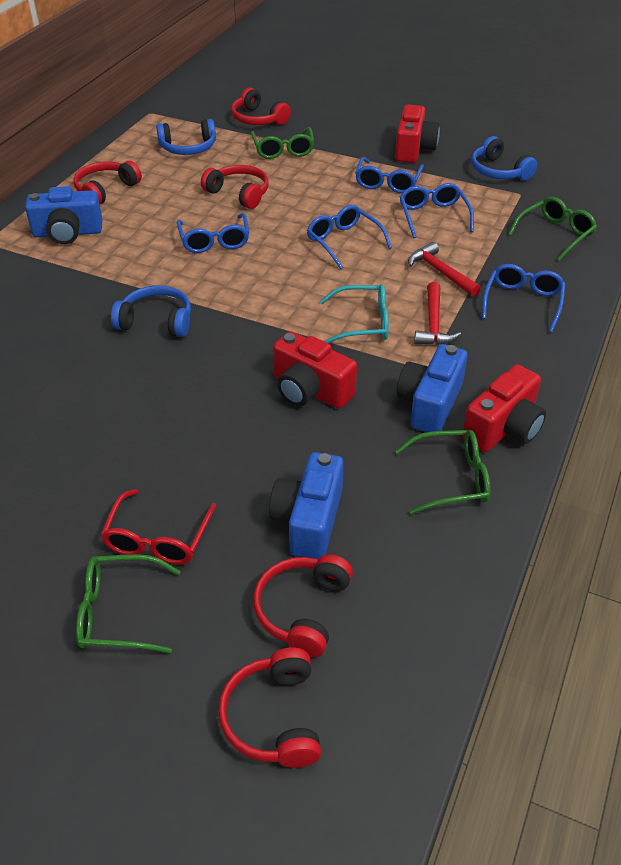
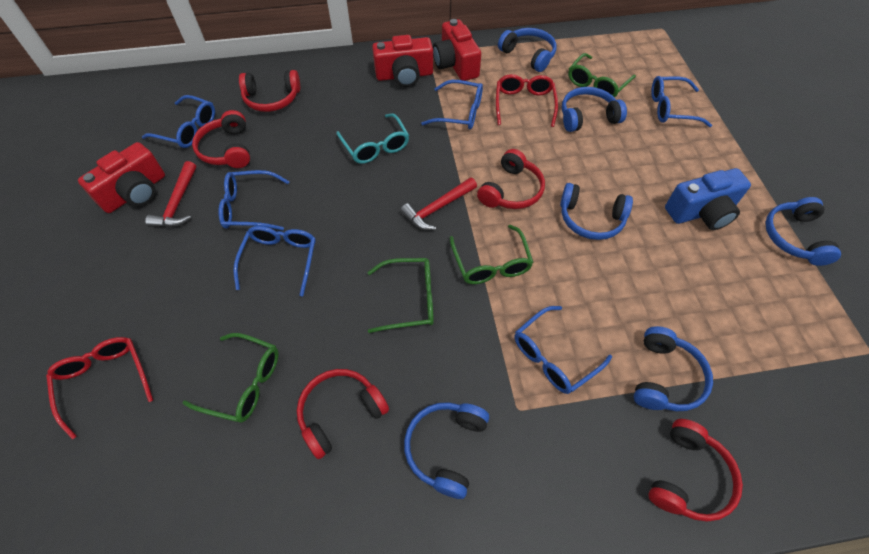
blue camera: [25,186,103,244] [269,452,344,559] [396,344,468,432] = 3 -> [665,168,751,230] = 1
blue glasses: [177,213,249,253] [307,205,392,269] [355,157,424,193] [400,183,474,238] [482,264,565,332] = 5 -> [142,95,215,148] [219,170,290,230] [233,226,316,296] [421,80,483,130] [515,306,612,394] [651,76,712,127] = 6
blue headphones: [111,285,191,337] [156,119,216,155] [471,136,537,180] = 3 -> [404,402,489,499] [498,28,557,72] [560,183,633,240] [562,87,627,132] [634,326,713,411] [765,197,841,266] = 6
red glasses: [101,489,216,565] = 1 -> [46,337,153,439] [496,74,558,127] = 2

